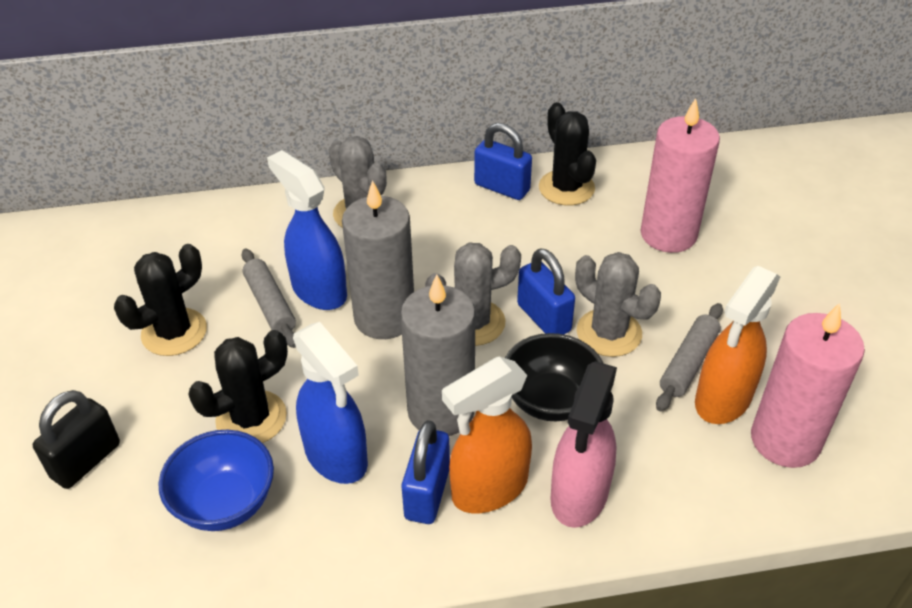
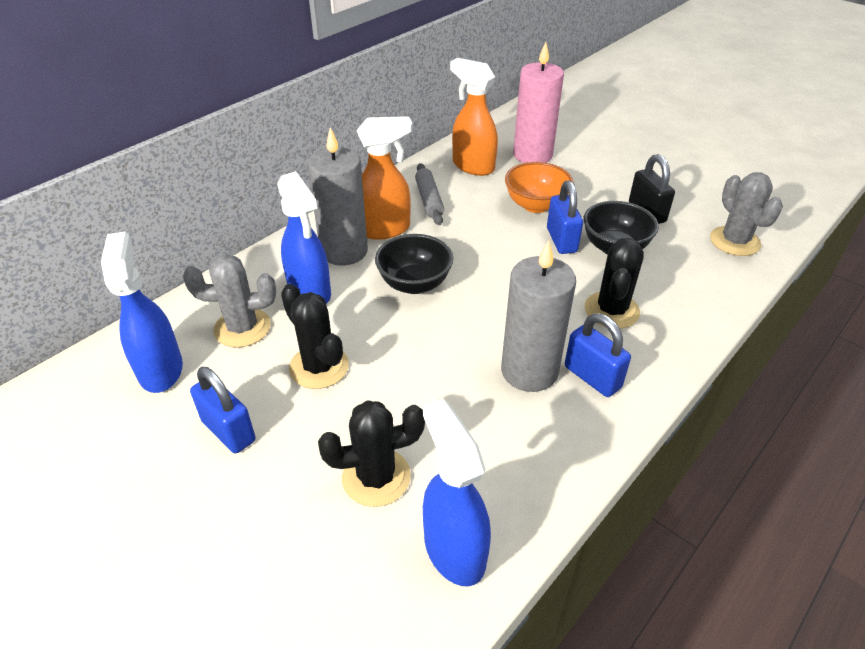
black bowl: [505,333,603,421] = 1 -> [375,234,453,294] [584,201,659,255] = 2
blue bowl: [159,430,274,531] = 1 -> none = 0
blue spray bottle: [267,150,347,310] [293,322,368,484] = 2 -> [101,232,183,393] [277,171,331,304] [423,399,491,586] = 3
grey cactus: [329,136,387,228] [425,243,521,346] [575,252,661,357] = 3 -> [183,255,276,347] [710,172,783,256] = 2
grey rolling pin: [242,249,296,348] [656,303,723,411] = 2 -> [415,163,444,225] = 1
orange bowl: none = 0 -> [505,162,573,213] = 1
pink candle: [640,98,720,253] [751,303,865,468] = 2 -> [513,42,564,163] = 1
pink spray bottle: [550,361,617,528] = 1 -> none = 0

